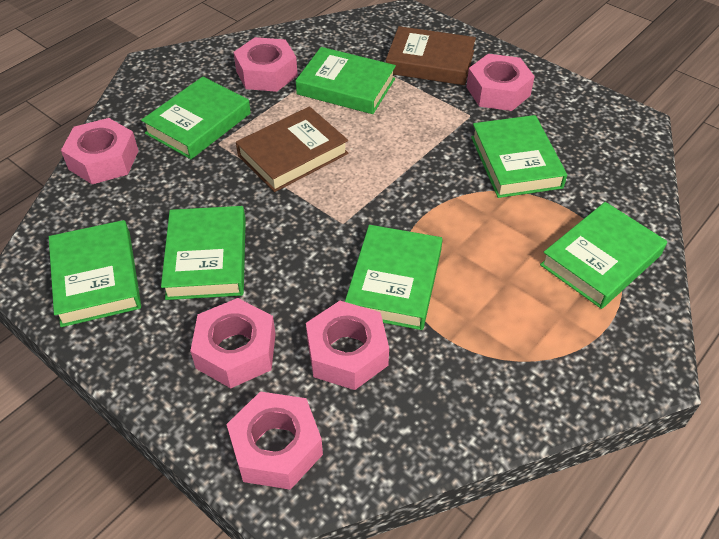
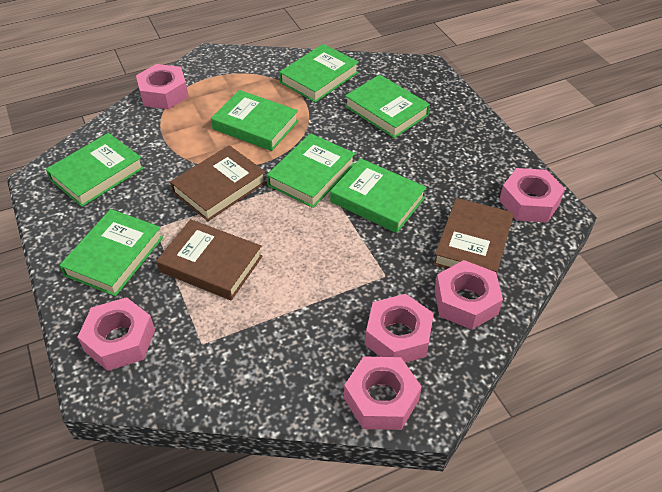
brown book: [236,106,348,192] [386,26,476,85] = 2 -> [156,219,262,300] [170,145,266,221] [433,198,514,274] = 3

